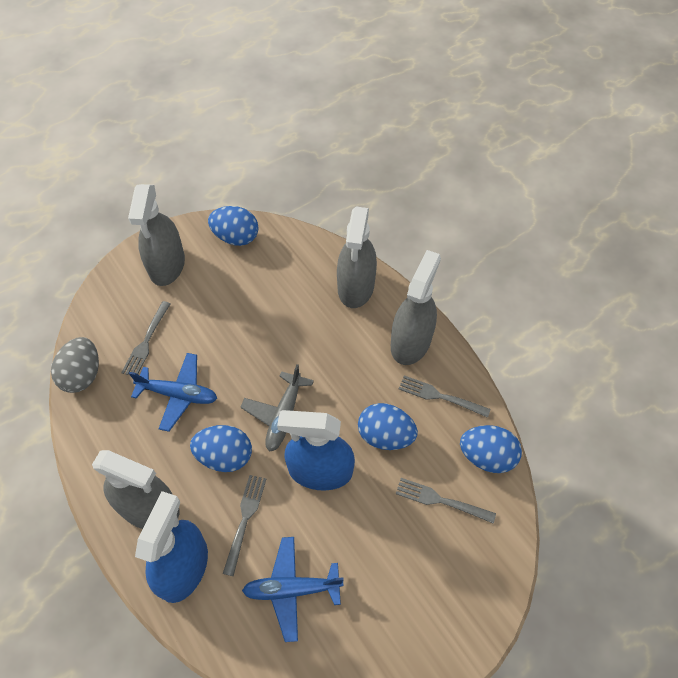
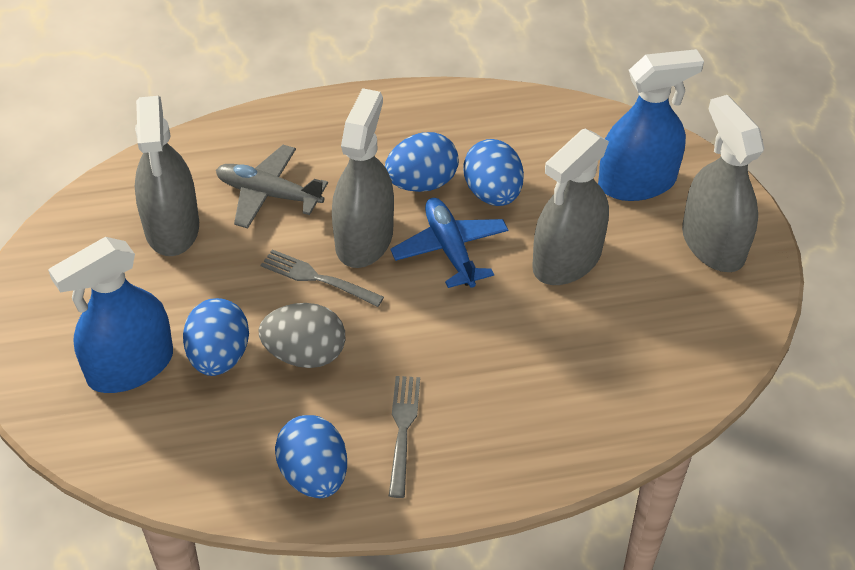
blue plane: [129,353,217,432] [242,537,344,642] = 2 -> [390,198,508,288] = 1
grey fork: [121,301,170,375] [223,475,266,576] [396,478,496,523] [399,375,491,418] = 4 -> [261,249,384,307] [389,376,420,498] = 2

